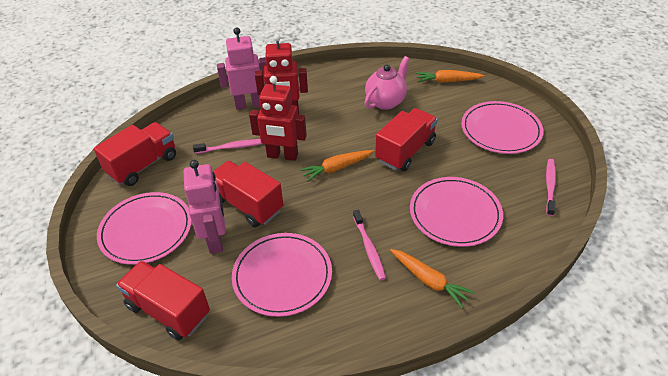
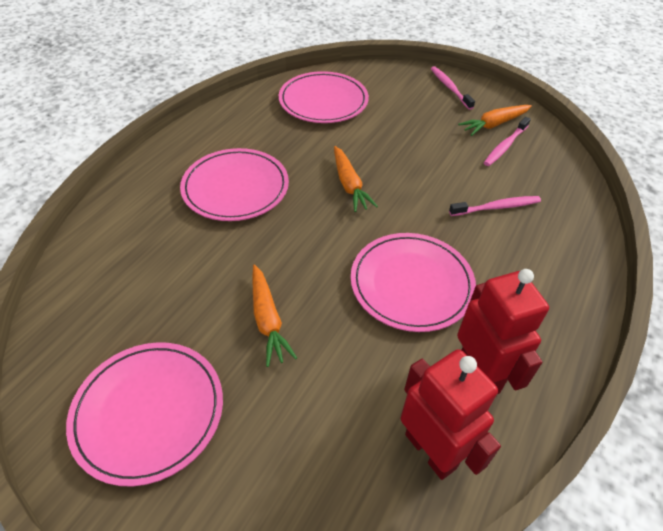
pink robot: [184,160,226,254] [217,28,266,110] = 2 -> none = 0
pink teapot: [364,56,409,110] = 1 -> none = 0
red truck: [93,122,176,186] [116,261,210,340] [213,161,283,227] [375,108,438,171] = 4 -> none = 0

